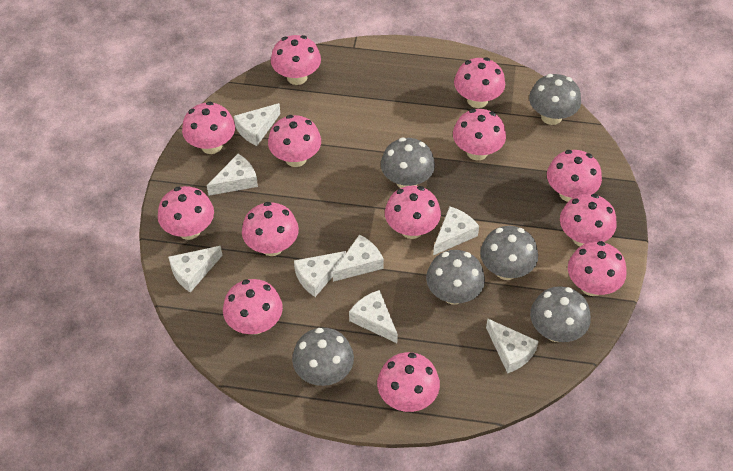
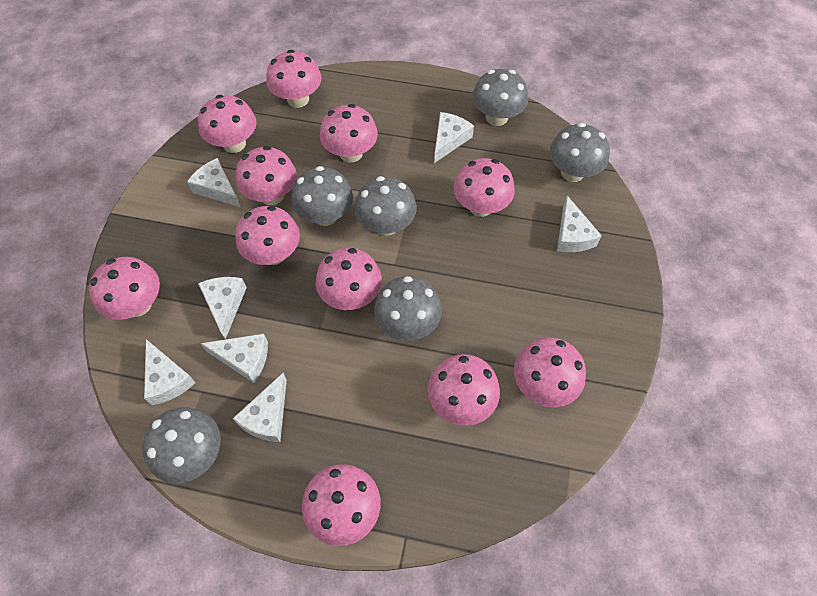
pink mushroom: [158,186,214,240] [182,102,235,154] [223,279,283,335] [242,202,299,256] [268,115,321,167] [271,35,321,85] [377,352,440,412] [385,186,441,239] [453,109,506,161] [454,57,505,108] [547,150,602,202] [560,194,617,246] [568,241,627,296] = 13 -> [89,257,160,320] [198,95,256,153] [235,206,300,265] [236,146,297,205] [266,50,321,108] [302,464,381,546] [316,248,382,310] [320,104,378,163] [428,354,500,426] [454,158,515,217] [514,338,586,407] = 11
white cheese: [168,246,222,293] [207,154,258,196] [234,103,280,146] [294,251,346,297] [333,234,384,282] [349,290,398,343] [433,206,479,255] [486,319,539,374] = 8 -> [144,339,196,405] [187,158,241,207] [198,277,247,339] [200,334,268,383] [233,373,287,442] [434,112,474,163] [557,196,602,252] = 7

